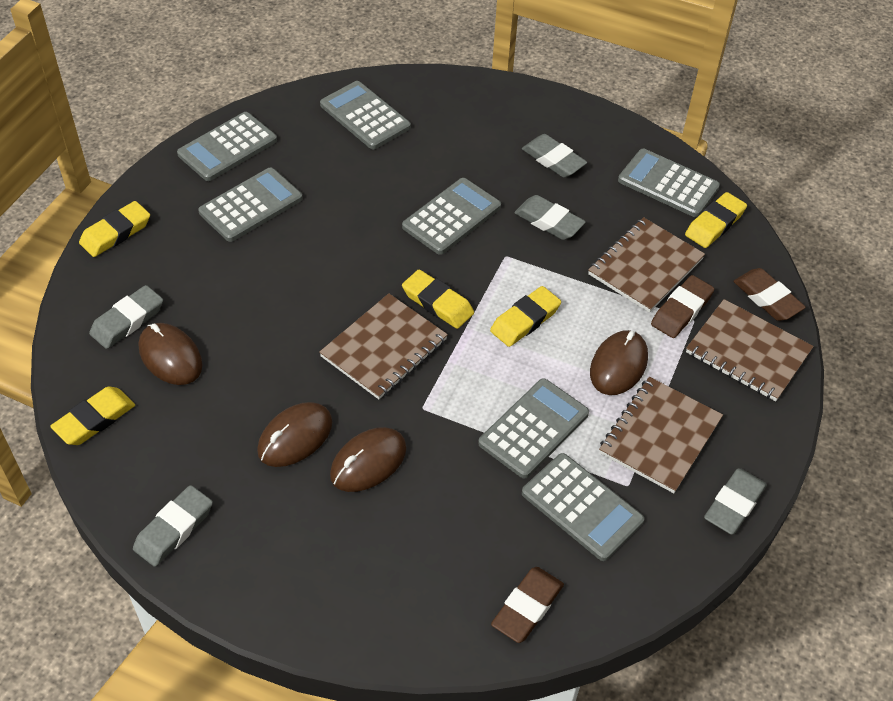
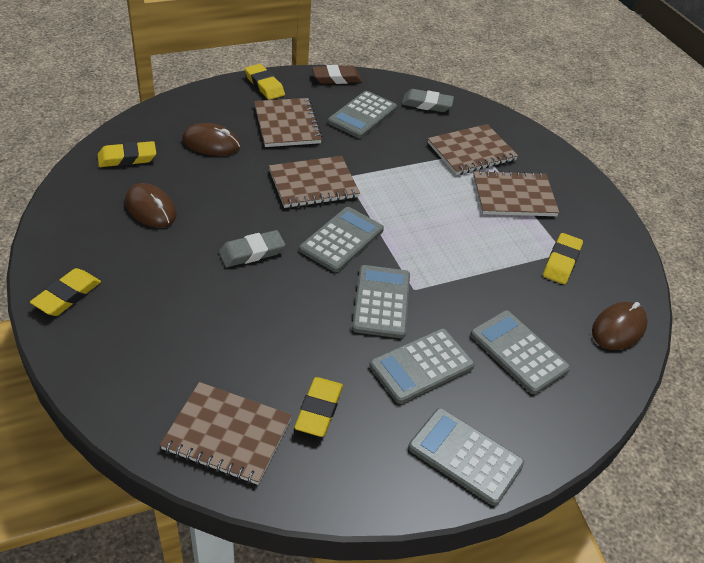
brown eraser: [491,567,564,643] [651,275,714,338] [733,268,806,321] = 3 -> [312,65,362,84] = 1
brown mouse: [139,323,203,385] [257,402,332,467] [330,427,406,492] [590,330,648,395] = 4 -> [125,183,176,228] [182,123,240,156] [592,302,648,350] = 3
brown notebook: [319,293,448,399] [588,217,705,313] [599,377,723,493] [686,299,814,401] = 4 -> [160,382,292,485] [254,98,323,147] [269,156,360,208] [428,124,518,175] [473,170,560,216] = 5
grey calculator: [177,112,277,181] [198,167,303,242] [320,81,411,149] [402,178,501,255] [478,378,589,479] [522,453,644,561] [618,149,720,217] = 7 -> [299,207,384,272] [328,91,397,138] [352,265,410,338] [369,329,475,404] [408,408,524,506] [470,310,570,394] = 6
grey eraser: [89,285,163,349] [133,485,213,567] [514,195,586,240] [522,134,587,178] [704,468,767,535] = 5 -> [219,230,285,267] [402,89,454,112] = 2

